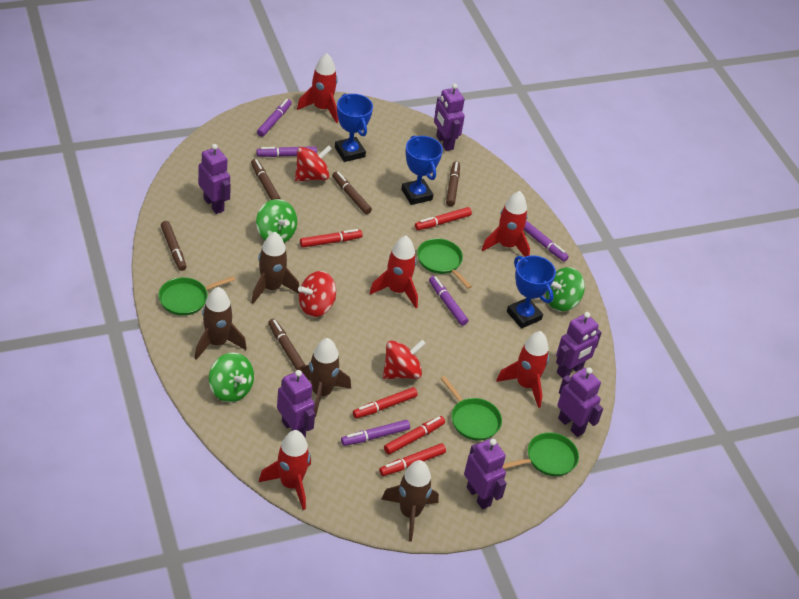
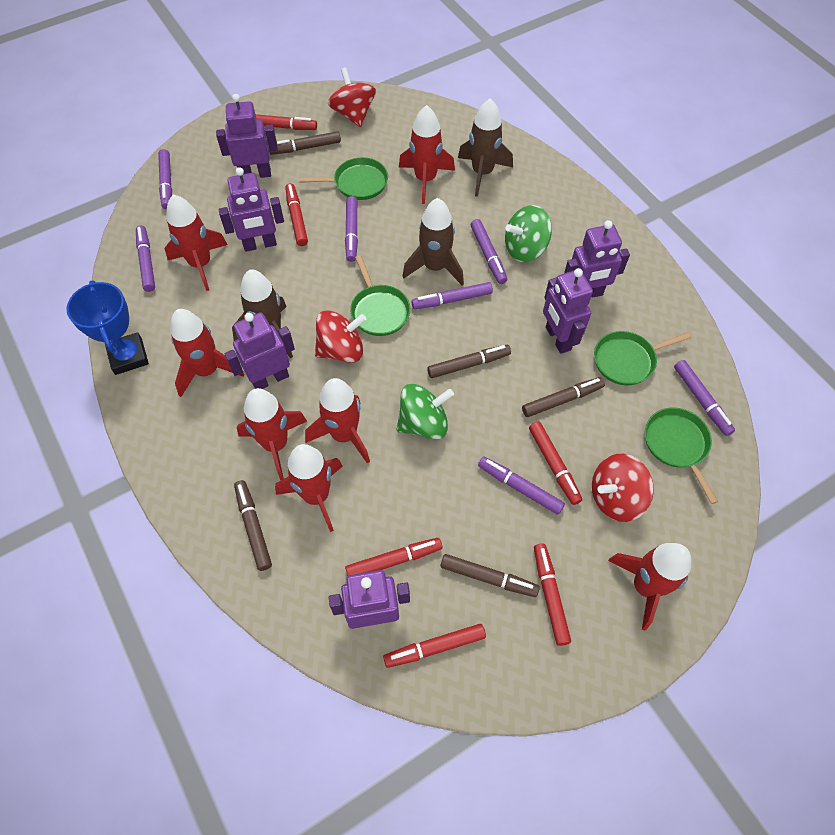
blue trophy: [335,94,373,162] [401,136,443,205] [507,255,556,329] = 3 -> [67,281,149,375] = 1
brown rocket: [194,287,247,360] [251,232,299,304] [301,338,351,417] [381,460,439,542] = 4 -> [232,269,293,359] [403,198,464,285] [458,98,513,197] = 3
green spinning top: [209,352,254,402] [256,199,297,242] [546,267,585,311] = 3 -> [397,384,454,440] [505,205,552,262] = 2
purple marker: [256,146,317,157] [257,99,292,137] [341,420,410,446] [429,276,468,326] [524,220,569,262] = 5 -> [136,225,155,292] [158,149,172,210] [345,196,358,262] [412,282,493,309] [471,219,507,284] [478,456,565,515] [674,360,735,436] = 7
red marker: [300,229,363,248] [353,387,418,419] [379,443,446,476] [384,416,445,455] [415,207,472,230] = 5 -> [255,114,317,130] [285,183,308,246] [345,538,442,576] [383,624,486,668] [529,422,582,505] [534,543,571,646] = 6
red rocket: [259,430,311,510] [297,53,338,123] [370,236,418,308] [482,191,530,257] [496,331,549,408] = 5 -> [165,195,228,291] [170,309,244,397] [237,388,307,480] [275,444,343,532] [305,378,370,464] [399,105,455,204] [608,543,691,631] = 7

